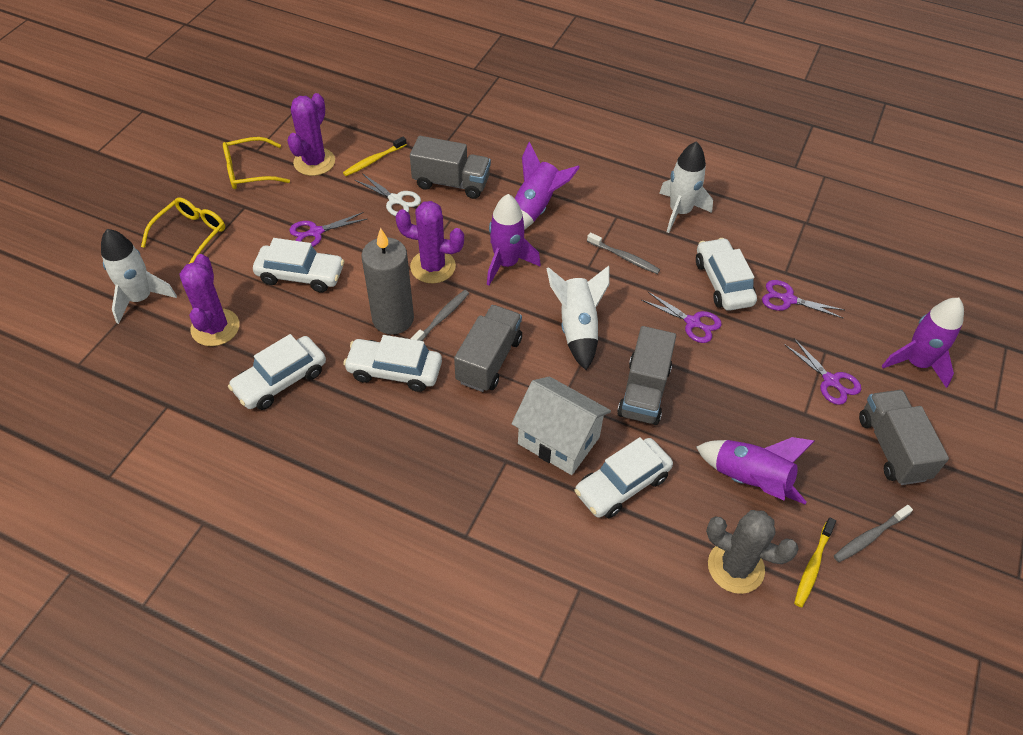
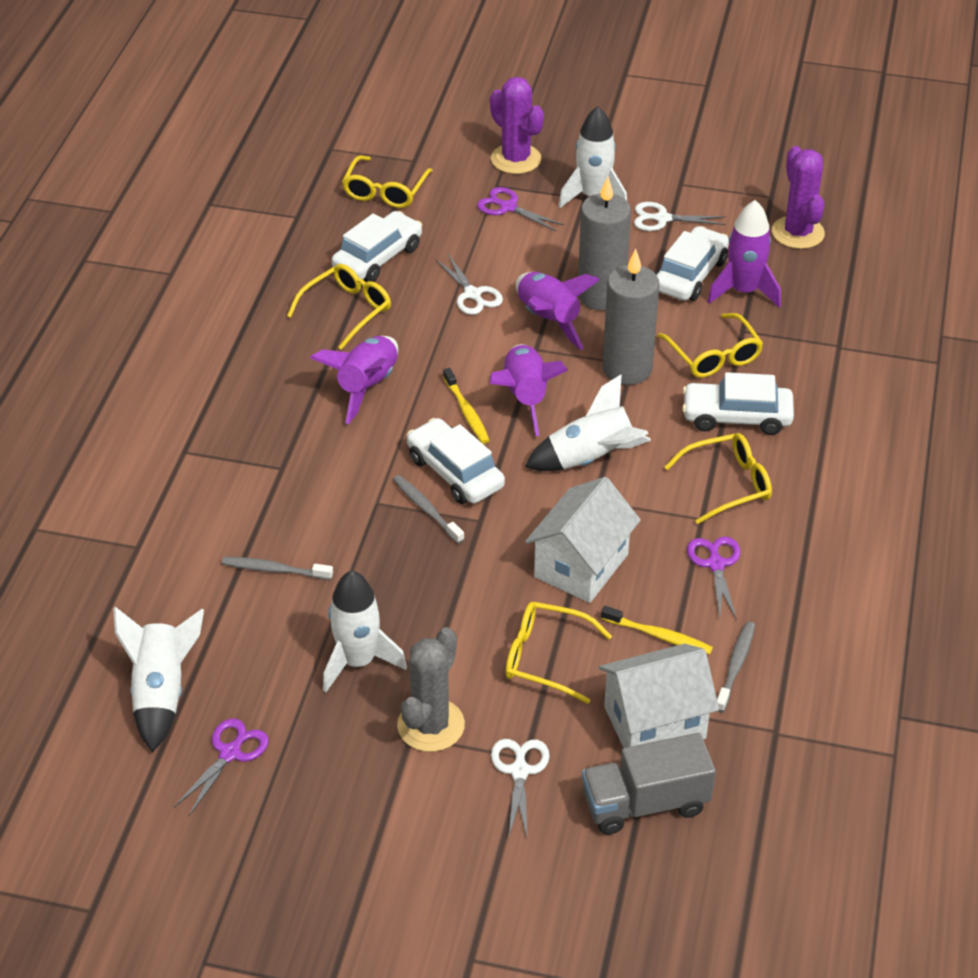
grey candle: [361,228,414,335] = 1 -> [578,176,631,310] [602,249,660,385] = 2
grey truck: [410,136,491,199] [454,305,522,392] [617,326,676,425] [859,390,949,485] = 4 -> [582,733,716,835] = 1
purple cactus: [180,254,240,346] [287,93,335,176] [395,201,464,283] = 3 -> [490,77,544,174] [772,146,825,249] = 2
purple scissors: [289,212,367,247] [642,292,722,343] [762,280,844,319] [784,338,861,405] = 4 -> [174,718,269,815] [477,187,564,232] [687,537,740,620] = 3
white car: [228,334,326,410] [253,238,344,292] [343,335,442,392] [575,437,673,518] [696,238,757,311] = 5 -> [331,211,422,282] [407,418,505,504] [656,226,729,301] [682,372,794,435] = 4
white house: [511,376,611,475] = 1 -> [525,477,641,603] [599,644,719,748] = 2
white rocket: [101,229,177,324] [546,266,609,370] [659,141,713,233] = 3 -> [113,607,204,752] [323,571,407,692] [525,374,651,471] [558,106,627,208] = 4
white scissors: [355,173,421,216] = 1 -> [435,254,503,315] [491,739,550,837] [634,202,726,231] = 3
yellow glasses: [141,198,225,264] [223,137,290,189] = 2 -> [287,264,391,350] [342,155,433,208] [505,602,612,704] [658,313,763,378] [664,433,772,524] = 5

